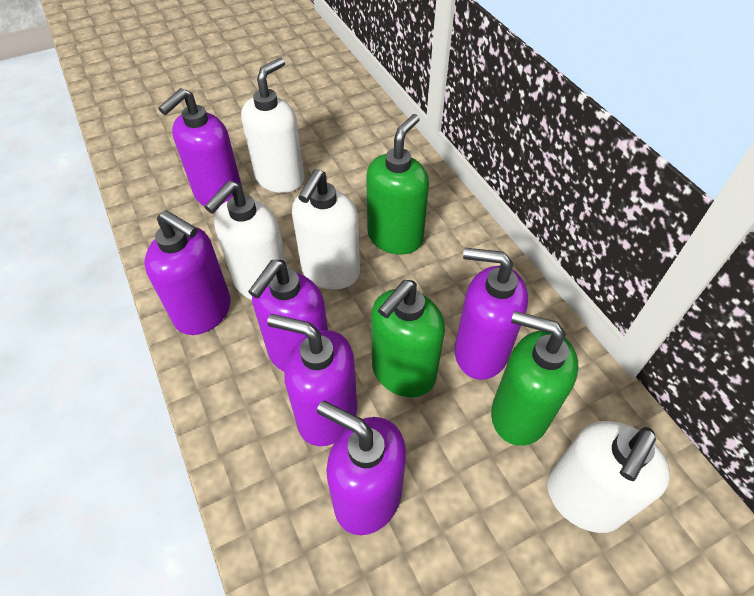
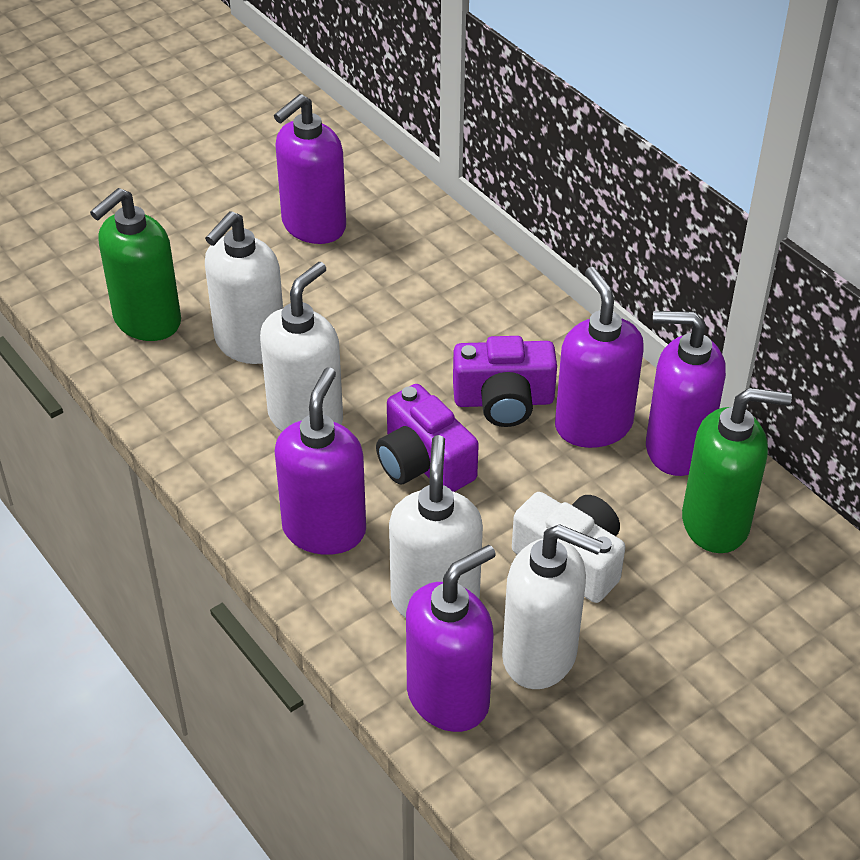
green soap dispenser: [366,114,429,255] [371,280,445,397] [491,311,578,446] = 3 -> [90,188,181,341] [682,388,792,553] = 2
purple camera: none = 0 -> [376,384,479,492] [453,336,557,427] = 2
purple soap dispenser: [144,210,231,335] [158,88,241,210] [248,260,328,372] [267,314,357,446] [317,401,406,535] [455,248,528,380] = 6 -> [274,94,346,244] [275,367,366,555] [406,545,496,732] [555,267,644,448] [646,311,726,476] = 5
white camera: none = 0 -> [512,492,625,603] = 1

